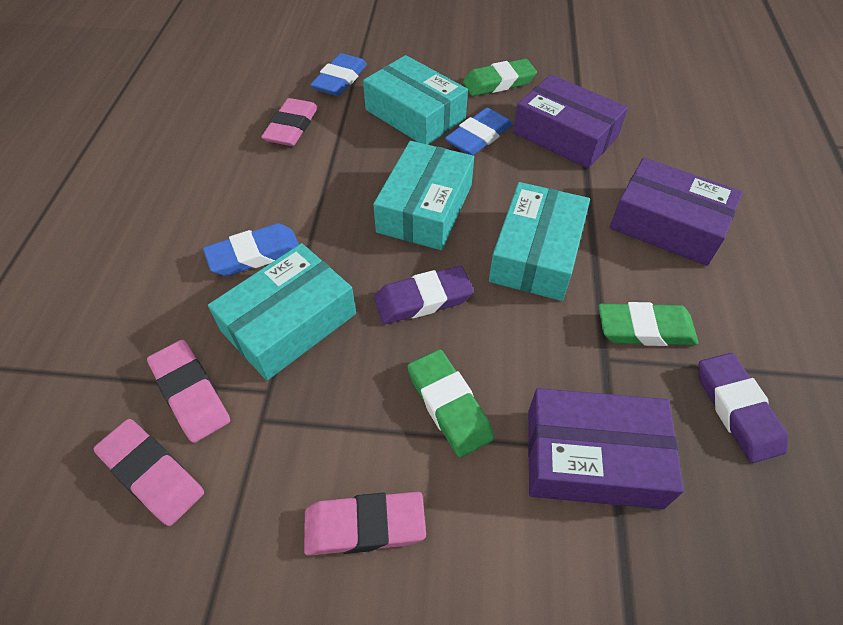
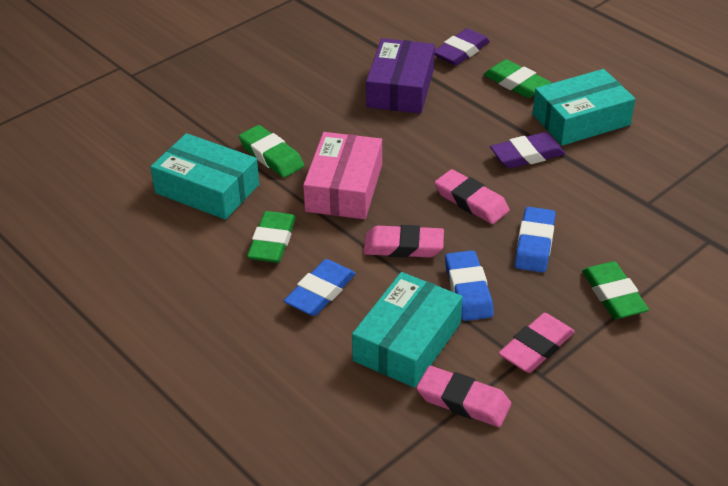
green eraser: [407,349,494,458] [463,59,537,96] [598,302,698,346] = 3 -> [239,125,304,178] [247,211,296,263] [484,60,551,98] [582,261,649,319] = 4
pink box: none = 0 -> [303,132,382,219] = 1
purple box: [513,74,628,169] [528,388,684,509] [610,158,742,266] = 3 -> [366,38,435,114] = 1
turquoise box: [208,243,356,380] [363,55,468,145] [373,141,474,250] [489,182,590,301] = 4 -> [150,133,259,220] [352,272,463,388] [532,69,635,146] = 3

